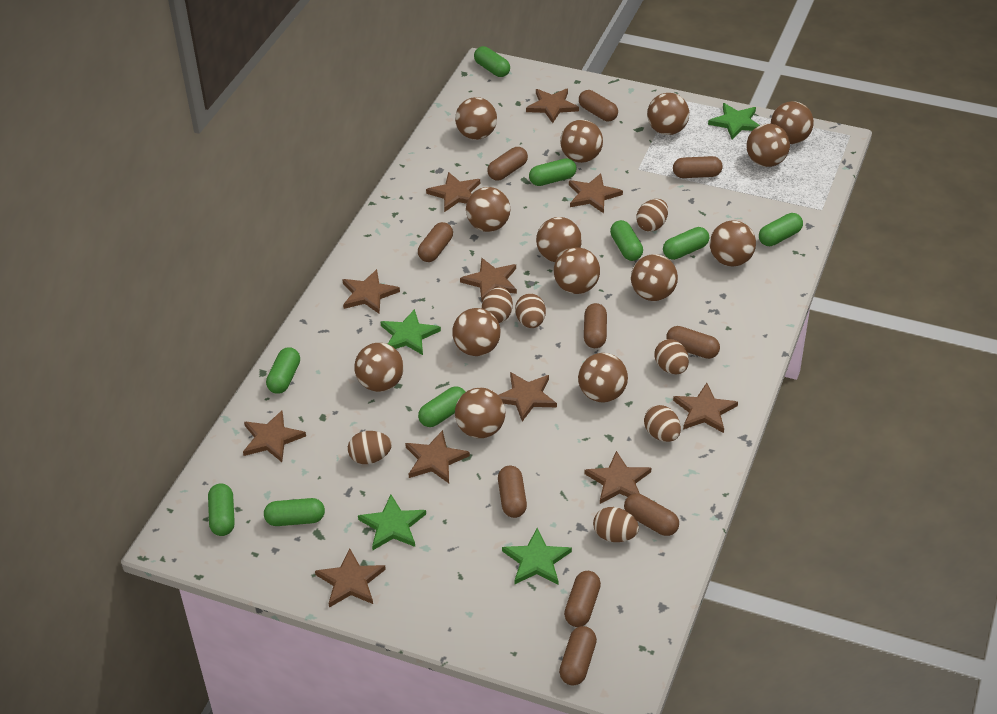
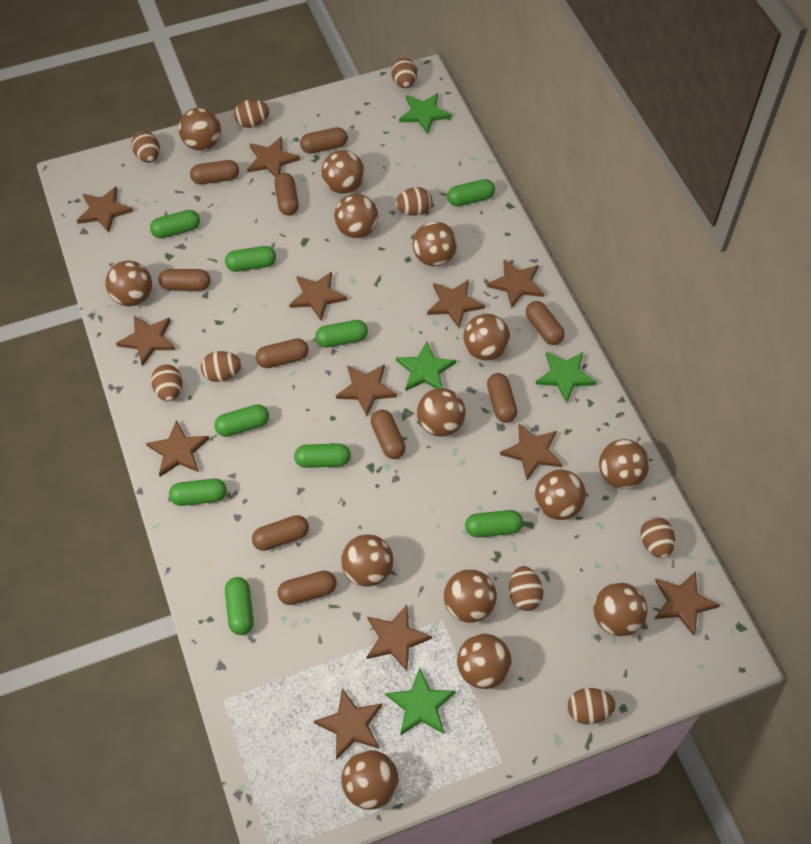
brown egg: [348,431,392,464] [482,287,513,323] [515,293,546,328] [593,507,639,542] [636,199,668,232] [644,405,681,442] [655,339,689,374] = 7 -> [132,131,160,163] [151,364,182,402] [201,351,241,382] [234,100,270,128] [391,57,417,88] [395,187,432,216] [509,566,543,611] [568,688,615,724] [640,517,675,558] = 9
brown star: [243,410,306,462] [315,548,386,608] [342,269,400,314] [405,430,470,483] [426,172,480,212] [460,258,517,302] [498,372,557,421] [526,89,579,123] [569,173,623,213] [584,451,651,504] [673,383,738,433] = 11 -> [77,187,133,233] [116,316,176,366] [146,420,209,477] [247,136,300,177] [289,271,347,321] [313,689,382,760] [336,364,397,416] [367,605,432,671] [427,279,485,329] [487,259,544,309] [500,424,563,480] [654,571,720,636] = 12

